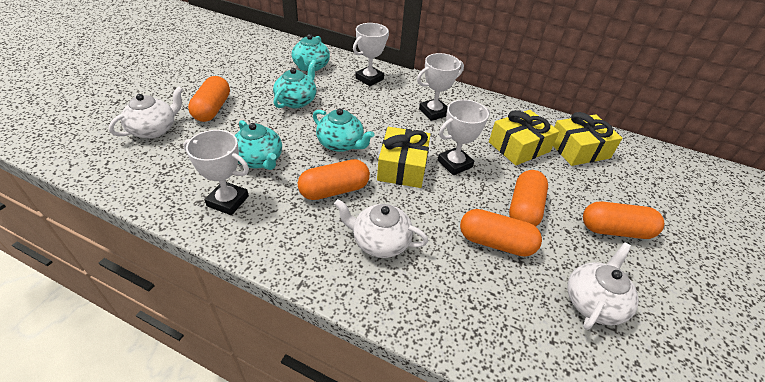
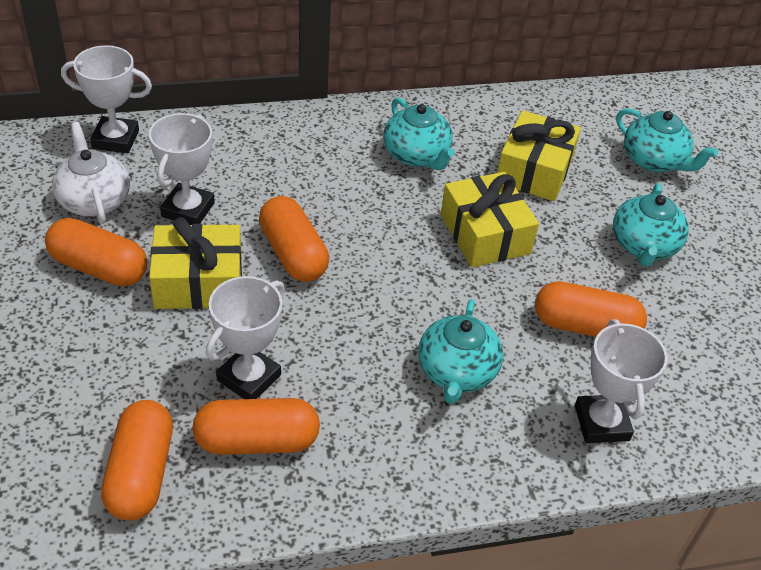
white teapot: [109,87,183,138] [334,199,428,258] [567,243,639,330] = 3 -> [52,122,130,224] = 1

